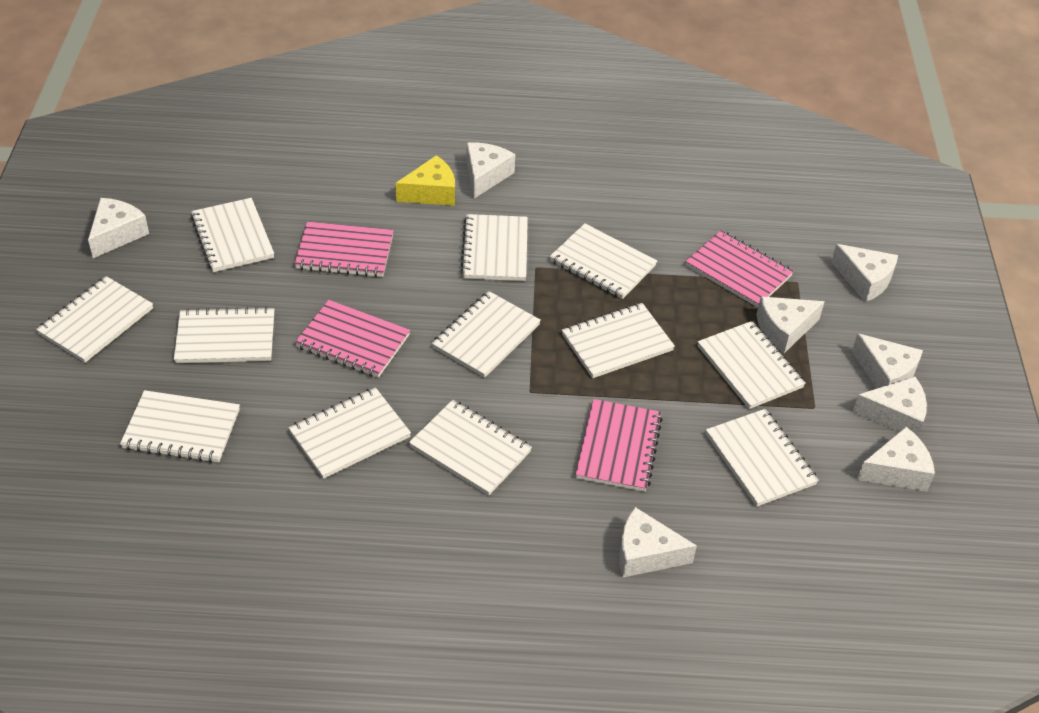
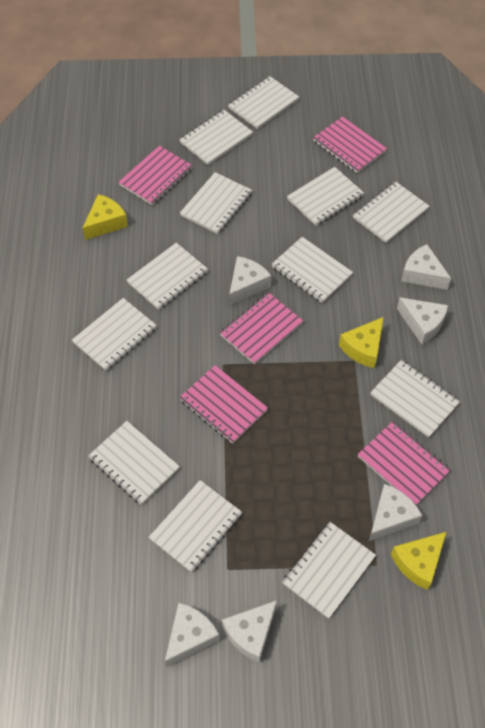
pink notebook: [294,222,394,277] [295,300,410,378] [575,399,663,492] [686,230,794,307] = 4 -> [119,146,193,205] [179,365,268,444] [219,292,303,364] [313,117,387,173] [358,421,451,505] = 5
white cheese: [88,198,149,258] [466,143,515,198] [619,507,697,577] [756,296,825,353] [831,244,898,302] [852,334,923,388] [852,377,927,437] [857,427,935,491] = 8 -> [165,603,220,667] [222,600,277,663] [229,256,271,305] [369,484,423,541] [397,297,448,344] [401,244,451,290] = 6
yellow cheese: [396,155,455,206] = 1 -> [82,194,128,240] [339,317,384,368] [391,532,446,590] = 3

